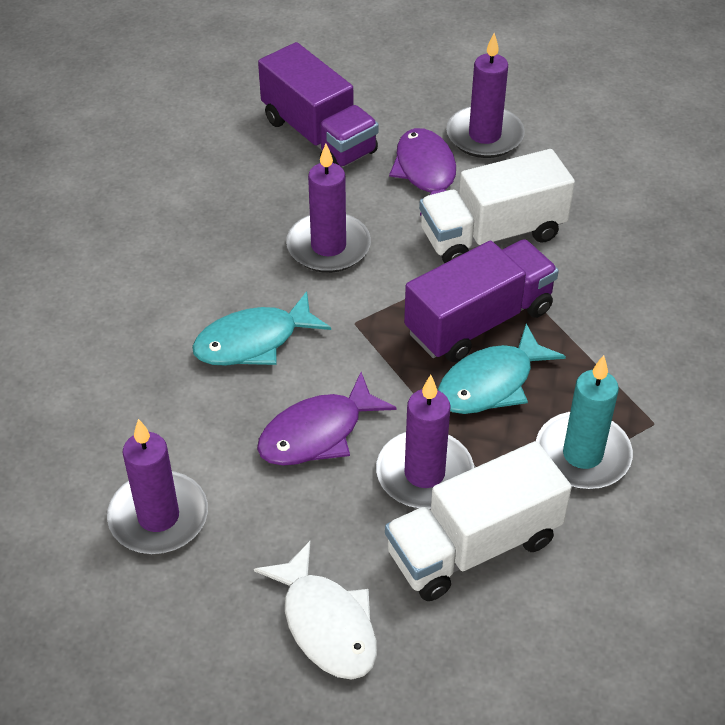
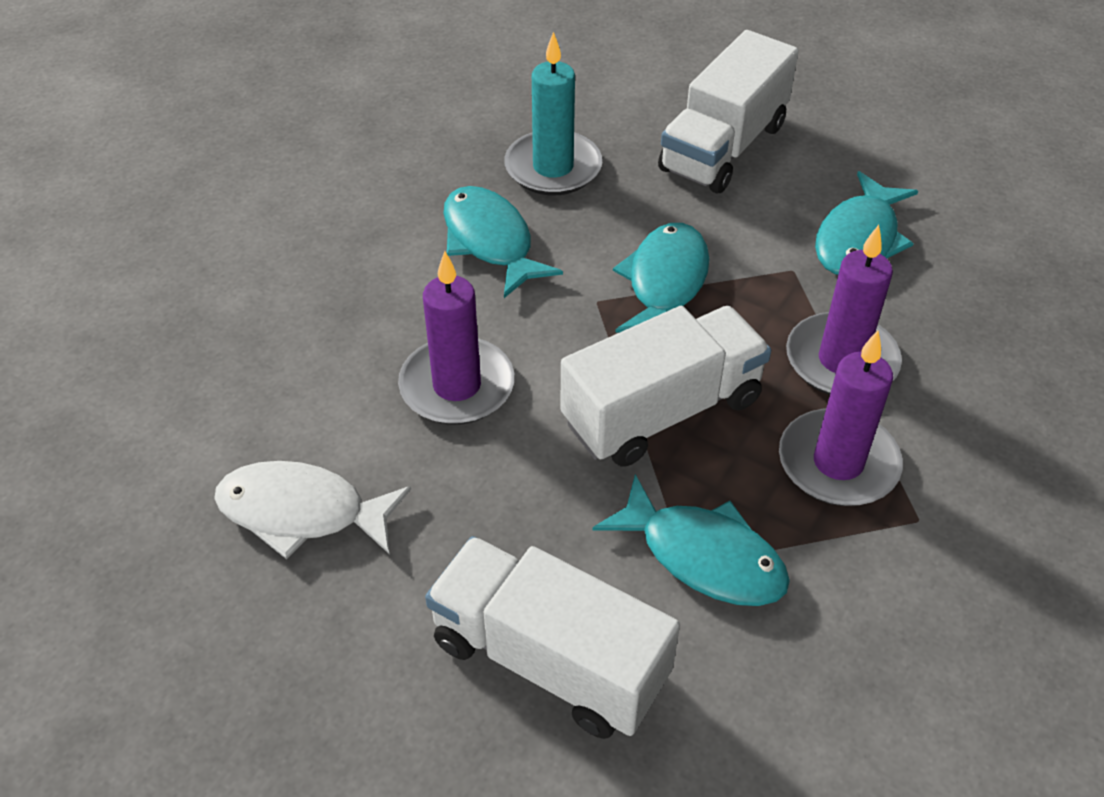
purple candle: [107,419,208,554] [286,144,371,273] [376,375,474,509] [446,33,525,158] = 4 -> [398,251,514,425] [779,330,903,506] [786,225,902,395] = 3
purple fish: [257,372,397,466] [389,128,456,216] = 2 -> none = 0
purple truck: [258,42,379,167] [404,239,559,362] = 2 -> none = 0
turquoise fish: [192,291,331,366] [437,324,566,414] = 2 -> [443,186,563,298] [593,474,790,606] [613,223,710,333] [815,171,918,275] = 4
white truck: [385,441,572,601] [419,149,575,263] = 2 -> [425,536,680,739] [560,306,771,467] [658,30,799,193] = 3

